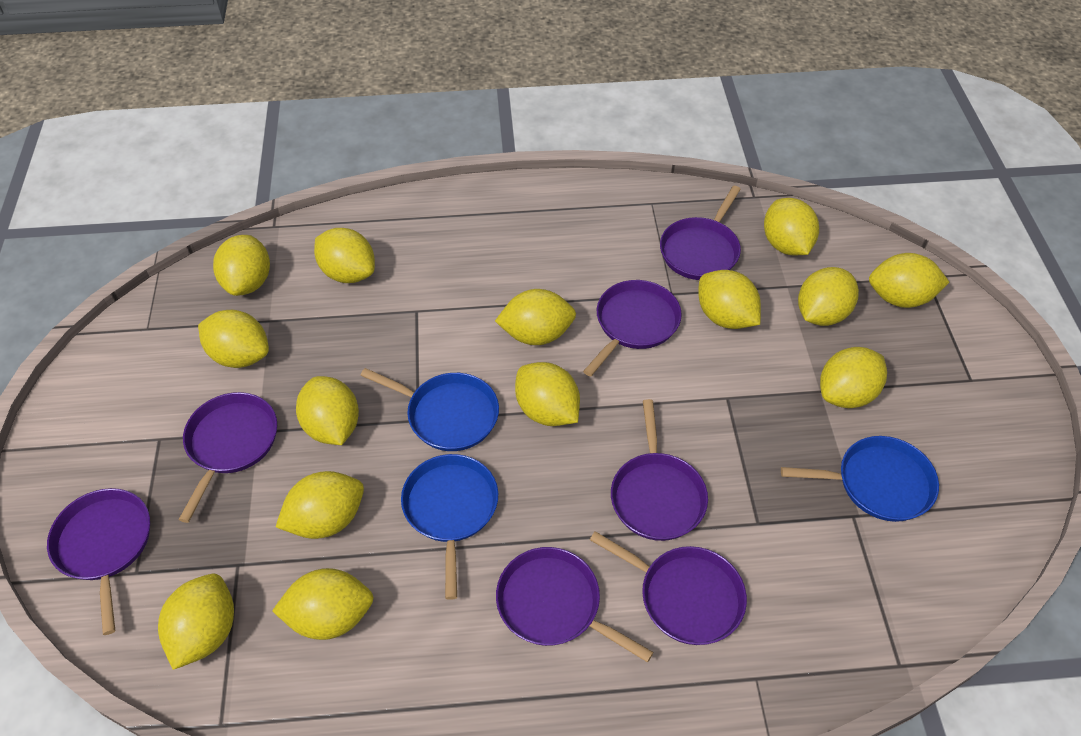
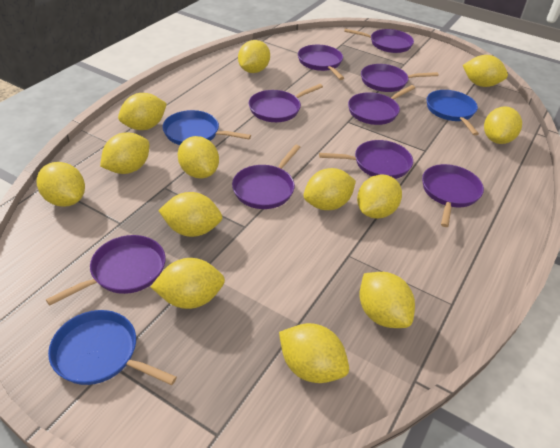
purple pan: [47,488,150,635] [179,392,277,523] [496,547,654,662] [583,280,682,376] [590,531,747,645] [611,399,708,541] [660,186,741,280] = 7 -> [46,235,166,306] [232,145,301,209] [249,84,323,122] [298,45,344,80] [319,140,413,179] [344,29,414,53] [348,85,415,125] [361,64,439,92] [422,164,484,227] = 9
yellow lemon: [158,574,234,670] [198,310,269,368] [213,235,270,296] [272,568,374,640] [276,471,364,539] [296,376,359,445] [314,228,375,283] [495,289,576,345] [515,362,580,426] [698,270,761,329] [764,198,819,256] [798,267,859,326] [820,347,887,408] [869,253,949,308] = 14 -> [37,162,85,207] [100,132,149,174] [118,93,167,130] [151,258,225,309] [158,192,222,237] [178,136,219,178] [238,40,270,73] [279,323,349,383] [303,168,356,210] [357,175,402,219] [360,272,415,328] [463,55,508,87] [484,106,522,144] = 13

